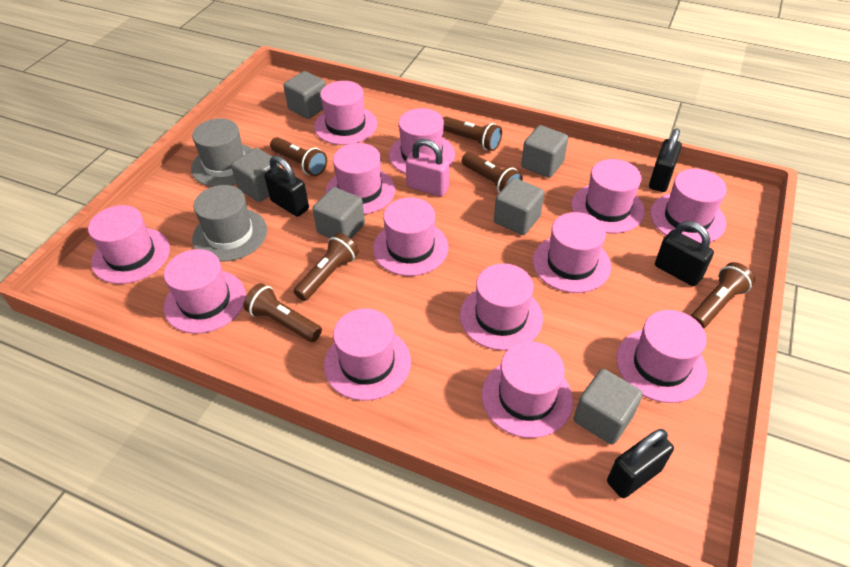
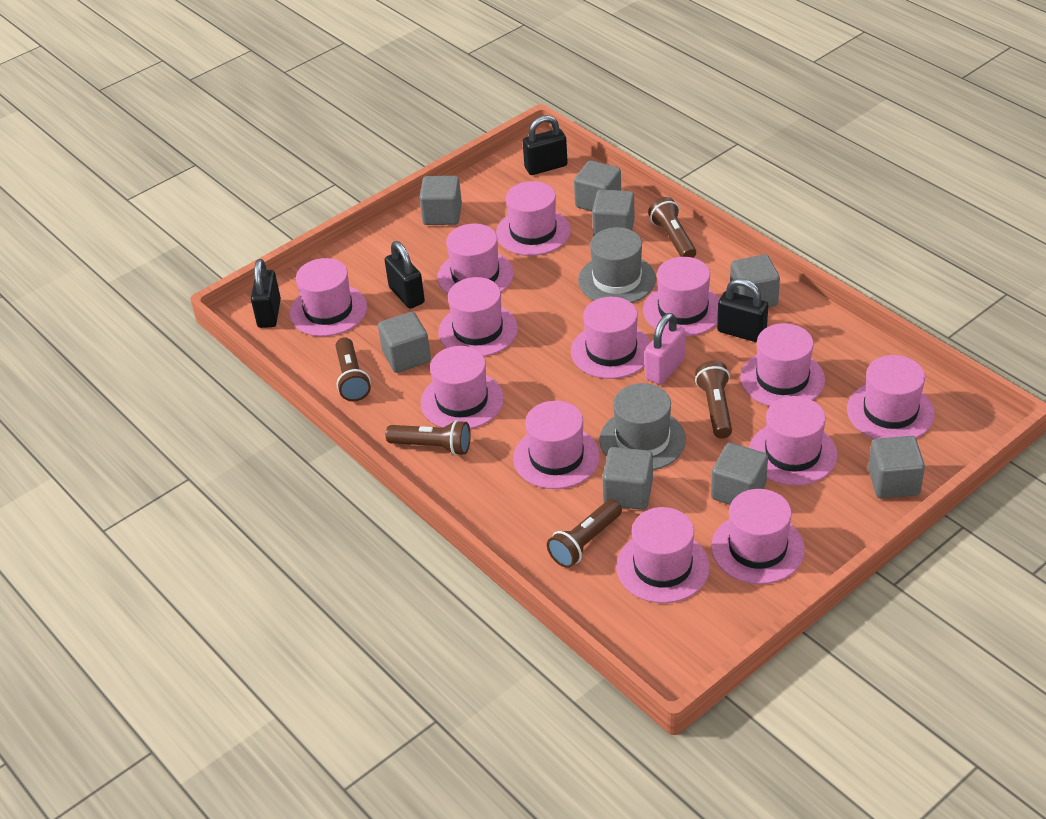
brown flashlight: [243,283,322,342] [270,137,327,176] [294,233,359,301] [443,117,502,151] [462,152,523,193] [690,262,755,329] = 6 -> [336,337,371,401] [386,420,471,456] [547,499,622,568] [648,197,696,258] [695,361,732,438] = 5
grey cube: [231,148,280,202] [283,71,326,119] [313,187,365,239] [494,178,544,235] [521,125,568,178] [574,369,643,445] = 6 -> [378,312,431,373] [419,176,462,225] [574,160,621,211] [592,189,635,237] [602,447,653,510] [711,443,768,505] [730,254,780,307] [868,436,925,498] = 8

